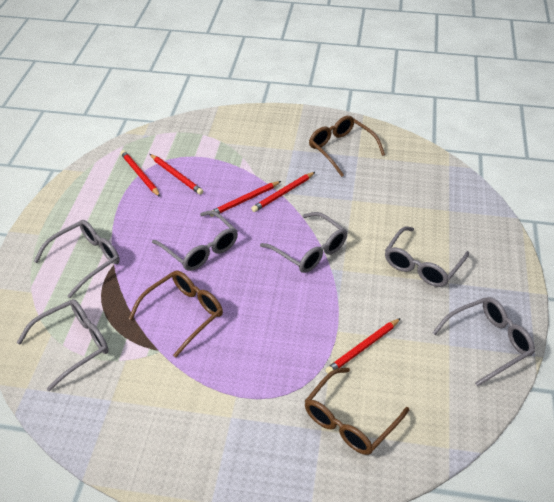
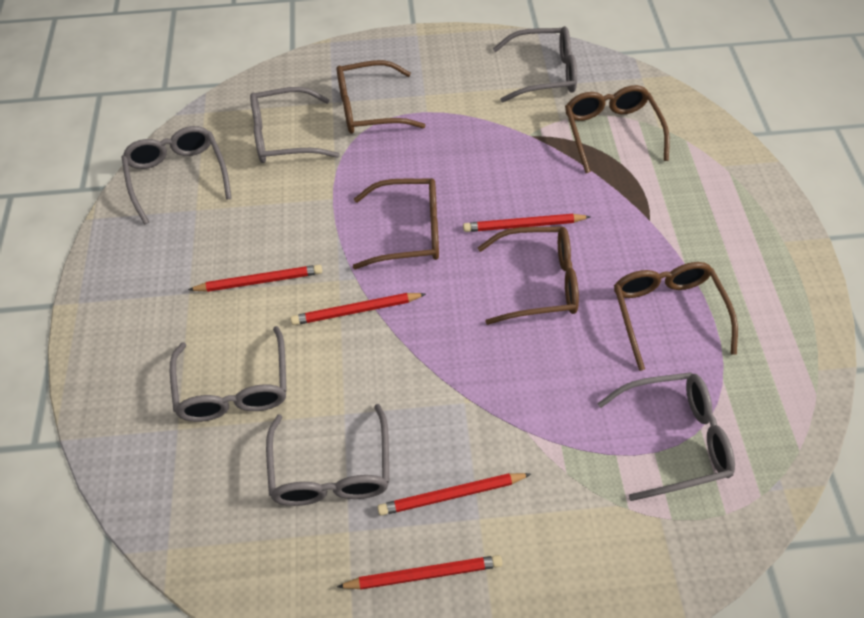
brown glasses: [129,270,223,358] [305,368,409,455] [309,116,385,177] = 3 -> [337,60,426,134] [353,178,439,269] [478,227,579,325] [565,85,670,173] [614,262,738,371] = 5

